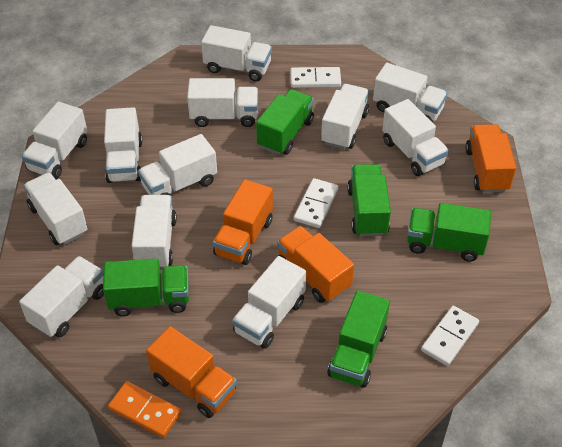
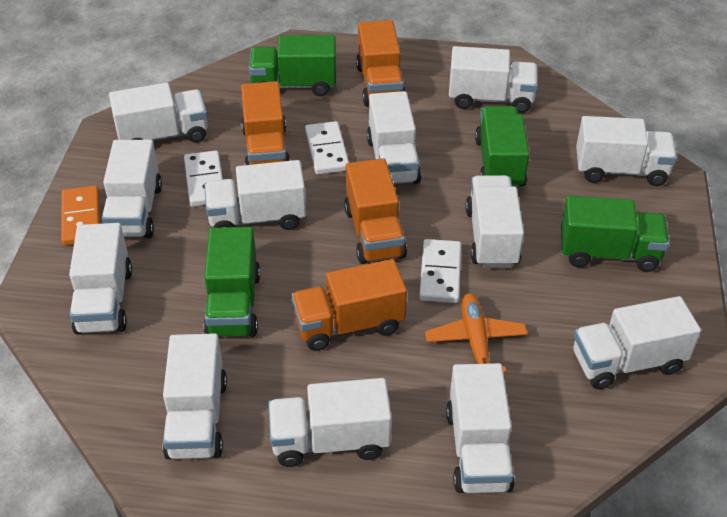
green truck: [103,259,189,316] [256,89,314,155] [327,290,390,388] [347,164,391,237] [407,203,491,262] = 5 -> [203,227,260,337] [249,35,336,96] [475,106,529,189] [561,196,669,272] = 4
orange plane: none = 0 -> [425,293,528,373] = 1

